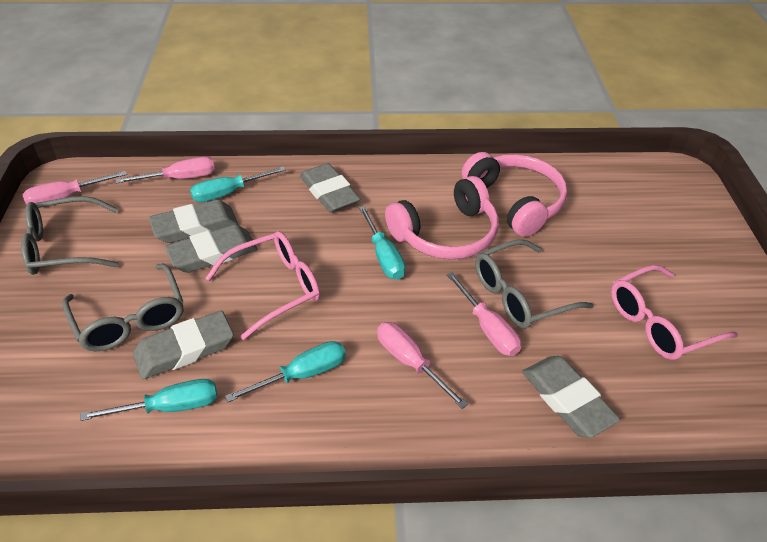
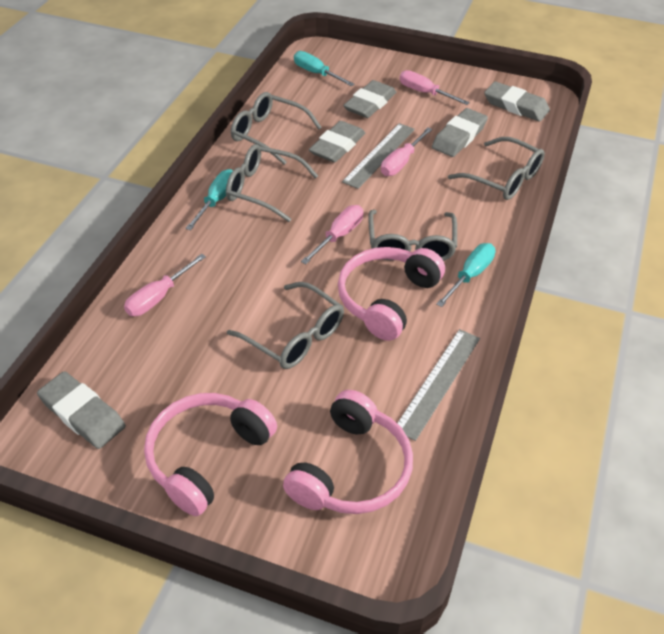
grey glasses: [21,196,119,275] [63,264,183,351] [475,239,594,329] = 3 -> [226,144,318,222] [227,282,344,369] [231,92,322,165] [368,210,457,261] [448,137,545,200] = 5
grey ruler: none = 0 -> [342,123,415,189] [397,329,480,441] = 2
pink glasses: [206,231,320,340] [611,265,738,360] = 2 -> none = 0
pink headphones: [385,176,499,259] [462,152,567,237] = 2 -> [144,393,277,516] [283,390,413,514] [338,247,445,341] = 3
turquoise screwdriver: [80,379,217,421] [190,166,286,202] [225,341,346,402] [359,206,405,280] = 4 -> [185,169,233,230] [294,51,355,86] [436,243,495,307] = 3

